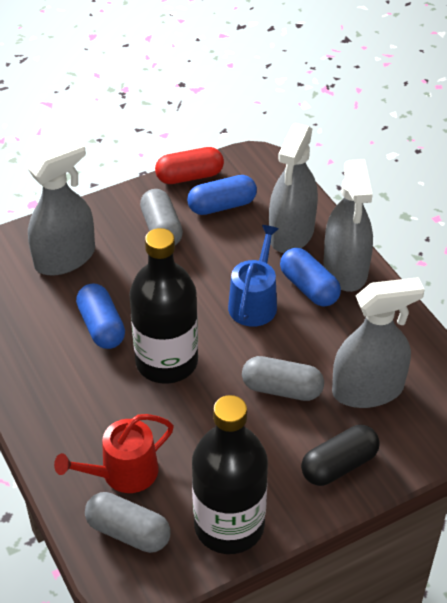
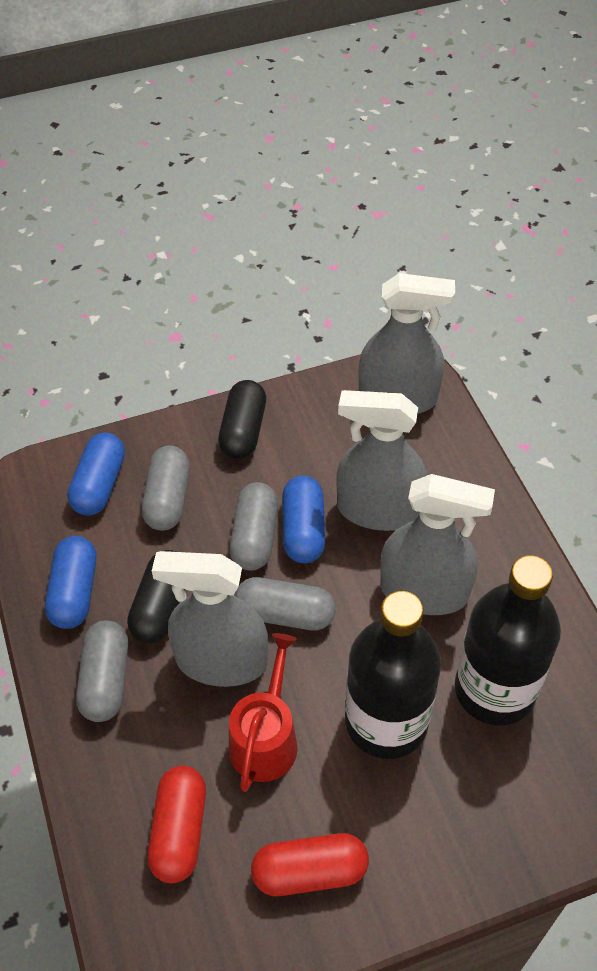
black capsule: [301,425,380,486] = 1 -> [127,550,180,643] [218,380,266,459] = 2
blue watering can: [228,225,279,327] = 1 -> none = 0
grey capsule: [85,492,170,553] [140,189,183,245] [242,356,324,401] = 3 -> [76,621,128,722] [142,445,190,531] [230,482,278,571] [235,577,336,630] = 4
red capsule: [155,147,224,184] = 1 -> [148,766,206,883] [251,833,369,896] = 2

